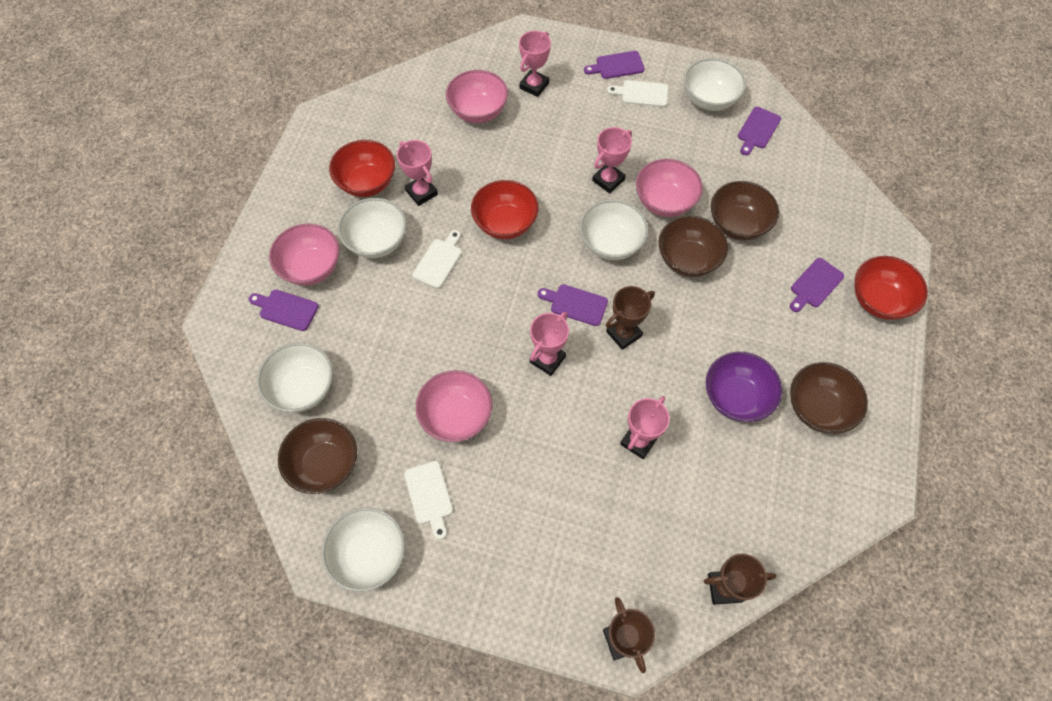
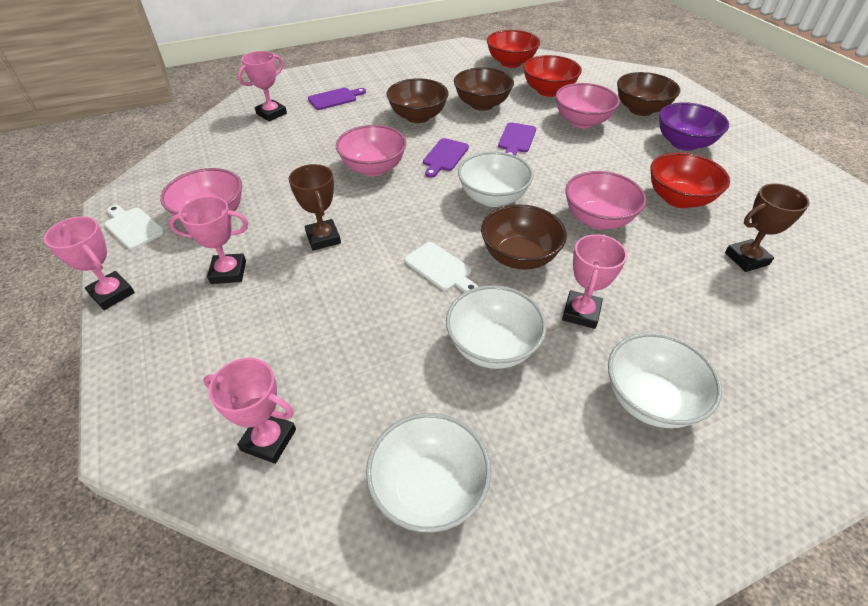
brown trophy: [603,597,655,673] [606,286,655,350] [704,553,777,605] = 3 -> [289,164,341,251] [725,183,809,272] = 2
purple cutting board: [249,290,319,331] [538,284,608,326] [584,51,645,79] [738,107,781,155] [790,258,844,312] = 5 -> [308,88,366,110] [423,138,469,178] [498,122,536,156] = 3
white bowl: [257,343,333,412] [321,507,405,592] [338,198,407,258] [580,200,648,260] [684,58,746,111] = 5 -> [366,413,491,533] [446,285,547,369] [458,151,534,207] [608,333,722,428] = 4
white cutting board: [404,461,453,540] [412,230,462,289] [607,80,669,107] = 3 -> [104,205,165,250] [405,242,478,292] = 2

